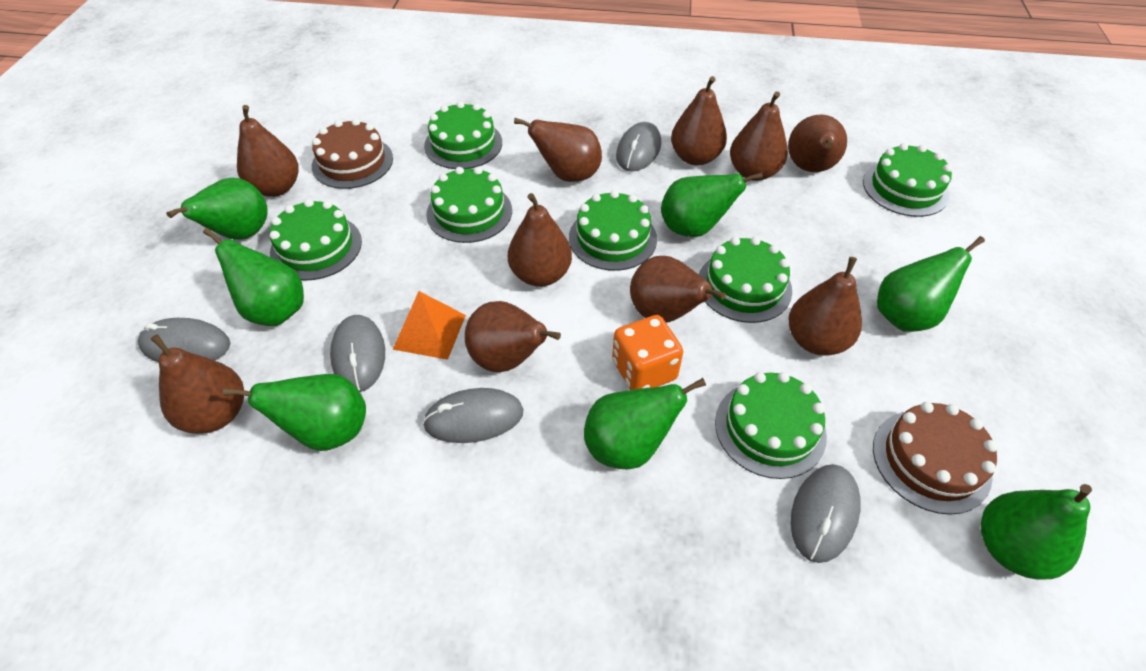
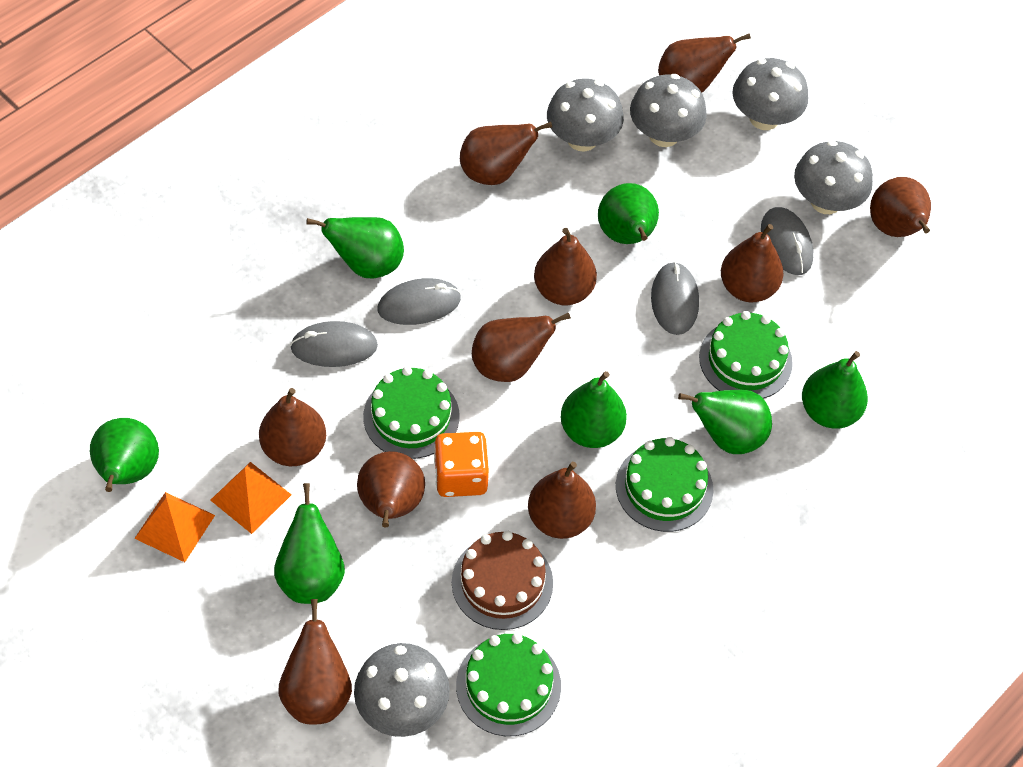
brown cake: [312,119,393,189] [873,402,998,515] = 2 -> [452,531,553,630] = 1
green cake: [270,199,362,280] [424,101,502,169] [426,167,512,243] [569,190,657,271] [699,237,792,323] [715,372,827,479] [863,143,952,217] = 7 -> [363,366,460,459] [456,633,561,736] [616,437,714,532] [699,311,793,399] = 4
grey mouse: [138,318,230,362] [330,315,385,392] [422,388,524,443] [616,122,661,171] [791,464,861,563] = 5 -> [290,321,378,367] [378,278,461,325] [651,261,699,335] [761,207,814,275] = 4
grey mushroom: none = 0 -> [354,643,450,737] [547,78,624,152] [630,74,707,147] [733,58,808,130] [794,140,873,214] = 5
orange pyramid: [392,291,466,360] = 1 -> [134,492,215,562] [210,462,292,534] = 2

